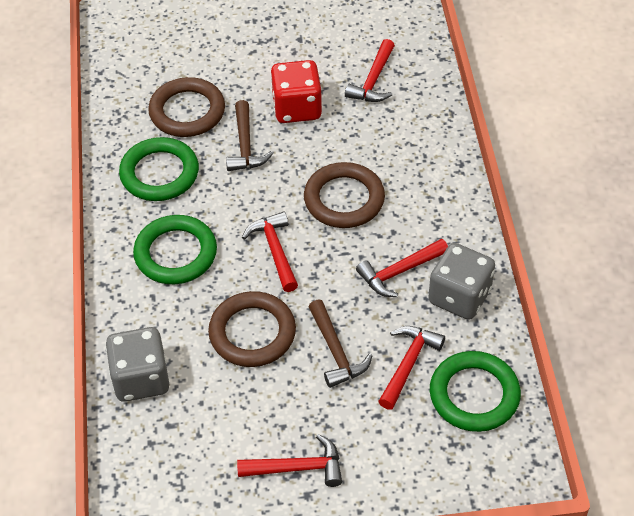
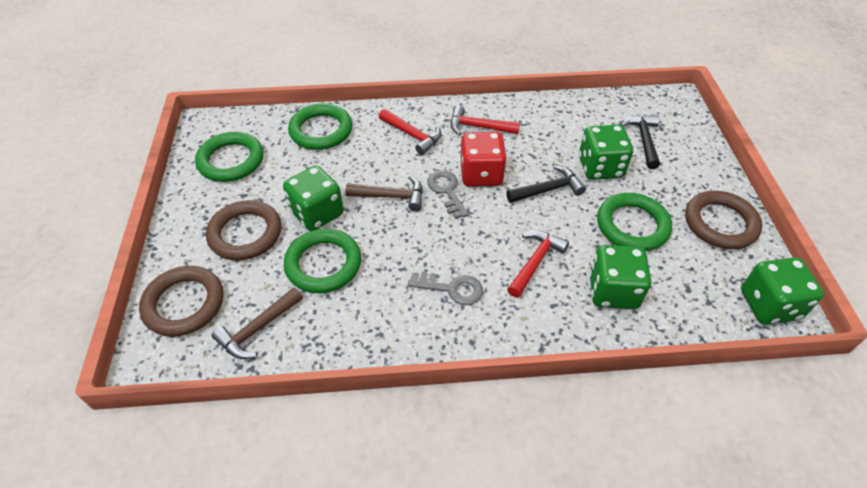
black hammer: none = 0 -> [506,165,586,203] [621,115,660,169] = 2
green dice: none = 0 -> [283,165,344,231] [579,124,633,180] [589,245,651,309] [741,257,824,325] = 4
green ring: [119,137,199,201] [133,215,217,284] [430,351,521,432] = 3 -> [195,132,264,182] [284,229,361,293] [288,103,352,150] [597,193,672,251] = 4
grey dice: [106,327,169,402] [428,243,495,320] = 2 -> none = 0
grey key: none = 0 -> [408,272,483,305] [427,170,469,219] = 2
red hammer: [237,434,342,487] [242,211,298,292] [345,39,395,102] [356,239,448,297] [378,326,445,410] = 5 -> [379,109,441,155] [450,105,520,135] [507,230,569,298] = 3

